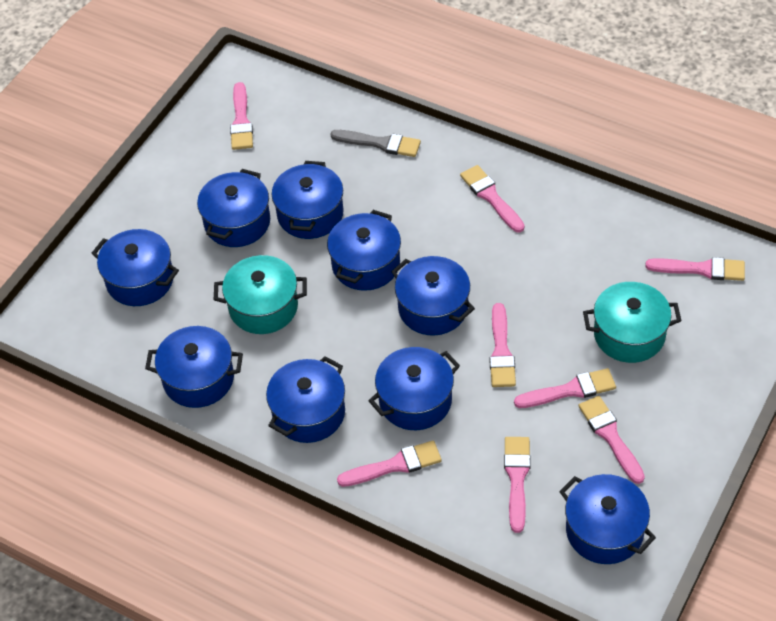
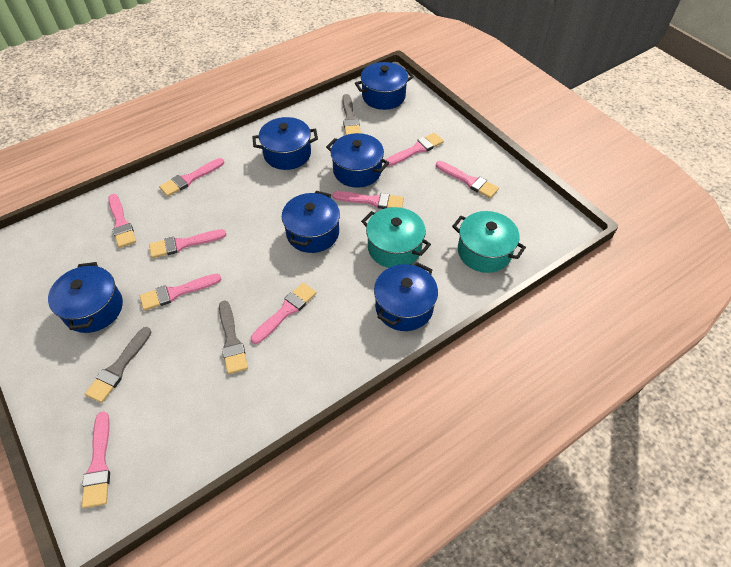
blue pot: [91,229,179,306] [145,326,243,408] [197,169,270,247] [266,356,345,443] [272,161,344,239] [327,210,401,291] [368,347,460,430] [391,256,475,335] [559,474,656,564] = 9 -> [48,262,123,333] [252,117,318,170] [282,191,340,253] [326,133,389,188] [355,62,414,110] [374,262,438,331] = 6
grey brush: [331,130,421,157] = 1 -> [85,327,152,403] [219,301,248,374] [342,94,361,135] = 3
pink brush: [230,82,253,150] [337,441,442,487] [460,165,525,233] [489,303,516,387] [504,437,531,533] [514,368,616,408] [579,396,645,484] [645,257,745,281] = 8 -> [82,412,110,508] [108,194,136,248] [140,274,221,311] [149,229,227,258] [159,158,224,197] [251,283,316,344] [332,191,404,209] [386,133,444,166] [436,161,499,198] = 9

